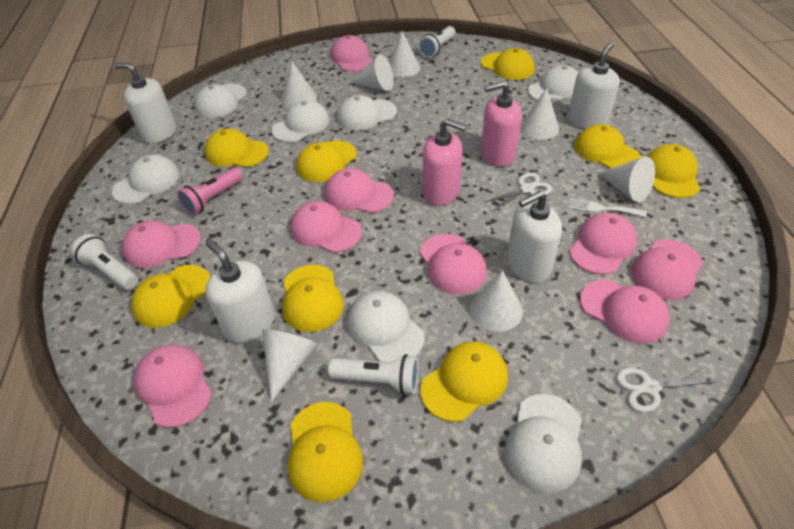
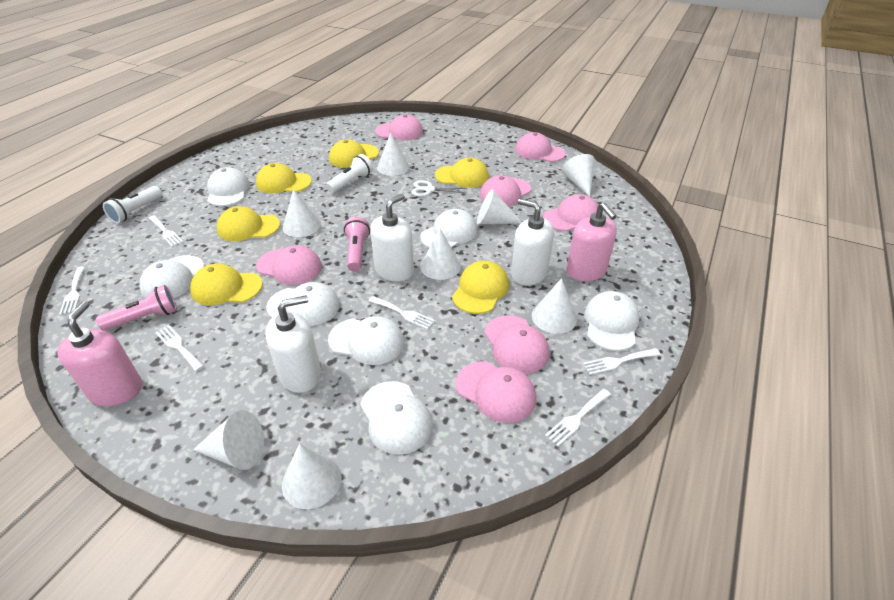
pink cap: [122,220,201,268] [134,344,212,428] [290,201,362,253] [325,168,394,213] [331,35,373,72] [420,234,487,294] [569,213,637,275] [580,279,670,343] [631,239,703,300] = 9 -> [256,245,322,285] [375,115,423,140] [456,361,536,423] [480,175,531,206] [484,315,549,374] [515,132,566,162] [543,194,598,231] = 7
pink flashlight: [177,168,243,215] = 1 -> [96,285,177,331] [344,217,370,272] = 2
white cone: [262,329,318,402] [281,62,317,108] [351,54,394,91] [389,31,420,77] [470,271,523,332] [520,88,559,140] [597,156,655,202] = 7 -> [193,410,264,470] [282,444,342,509] [283,189,321,237] [377,133,409,176] [420,229,461,280] [477,189,522,224] [532,278,577,334] [561,154,595,197] = 8
white flashlight: [71,234,138,290] [328,354,419,395] [418,26,455,58] = 3 -> [103,186,162,223] [326,154,373,193] = 2
white fork: [568,198,647,217] = 1 -> [59,266,85,315] [149,215,183,247] [155,325,204,371] [369,296,435,330] [545,389,611,446] [583,348,660,375] = 6
white scissors: [485,173,552,211] [616,367,716,412] = 2 -> [411,180,466,197] = 1
white soap dispenser: [115,63,176,144] [205,240,275,343] [507,191,562,282] [568,42,620,129] = 4 -> [265,295,321,393] [370,194,414,282] [511,199,554,285] = 3
yellow cap: [131,265,210,328] [205,129,269,167] [282,265,344,332] [288,402,363,502] [296,140,357,182] [420,341,508,422] [481,48,535,80] [574,124,641,169] [647,144,700,198] = 9 -> [190,264,263,305] [217,206,280,241] [256,163,312,193] [329,140,379,168] [435,158,489,188] [452,261,509,314] = 6

